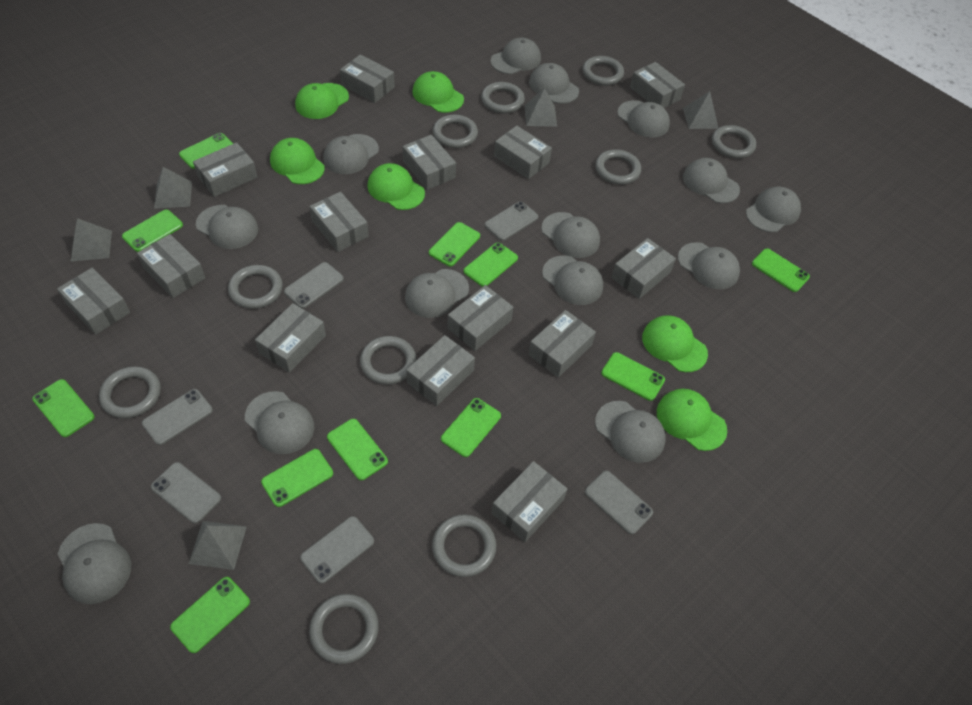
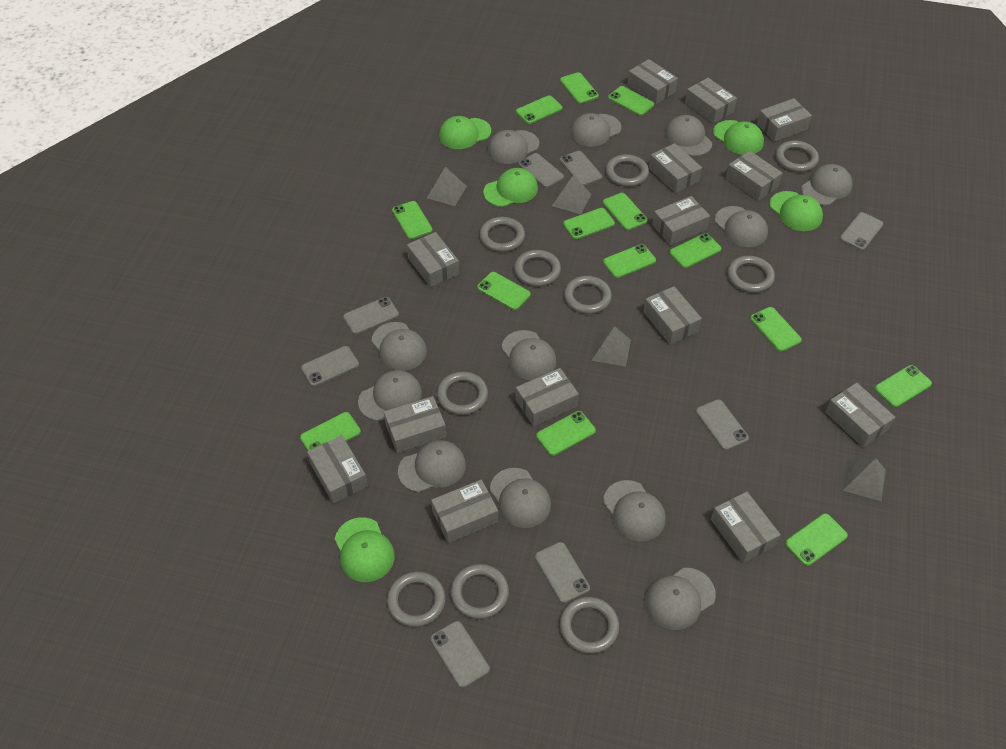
green cap: [270,138,325,184] [295,83,349,119] [367,163,425,210] [412,71,464,113] [642,315,708,372] [657,389,727,451] = 6 -> [335,517,395,582] [439,116,491,149] [483,168,538,207] [713,120,764,155] [769,191,823,231] = 5
green phone: [32,379,94,437] [122,209,183,252] [170,577,250,653] [179,133,233,169] [261,449,333,507] [327,419,388,480] [429,222,480,266] [441,398,501,457] [463,242,518,287] [601,352,665,401] [752,248,810,292] = 11 -> [300,412,361,451] [392,201,432,239] [477,272,531,310] [516,95,562,124] [536,411,596,456] [560,72,599,103] [563,208,615,239] [603,193,648,230] [603,244,656,278] [608,86,654,116] [669,233,722,268] [750,307,802,352] [785,513,848,566] [875,365,932,407] = 14
grey cap: [58,523,131,604] [196,205,258,249] [245,391,314,454] [323,134,379,174] [405,269,469,318] [491,38,541,74] [529,63,579,104] [541,212,600,258] [542,256,603,305] [595,401,666,463] [617,101,670,138] [678,242,740,289] [683,158,740,203] [746,186,801,232] = 14 -> [358,370,422,421] [372,322,427,371] [398,440,466,492] [488,130,539,164] [490,468,551,528] [502,330,556,380] [570,113,621,147] [603,480,666,542] [645,568,716,630] [665,115,712,156] [715,206,768,247] [801,164,852,206] = 12
grey phone: [142,389,213,445] [151,462,221,524] [284,262,344,309] [300,516,374,584] [484,201,538,241] [585,471,653,534] = 6 -> [301,346,359,386] [343,297,399,334] [431,621,490,688] [518,153,564,188] [535,542,590,603] [560,151,602,186] [696,399,749,450] [840,212,883,250] = 8
grey pyramid: [71,218,112,262] [154,167,192,209] [189,521,247,570] [525,88,557,127] [683,91,718,129] = 5 -> [427,167,467,206] [552,175,591,214] [591,326,631,367] [843,458,886,501] = 4

